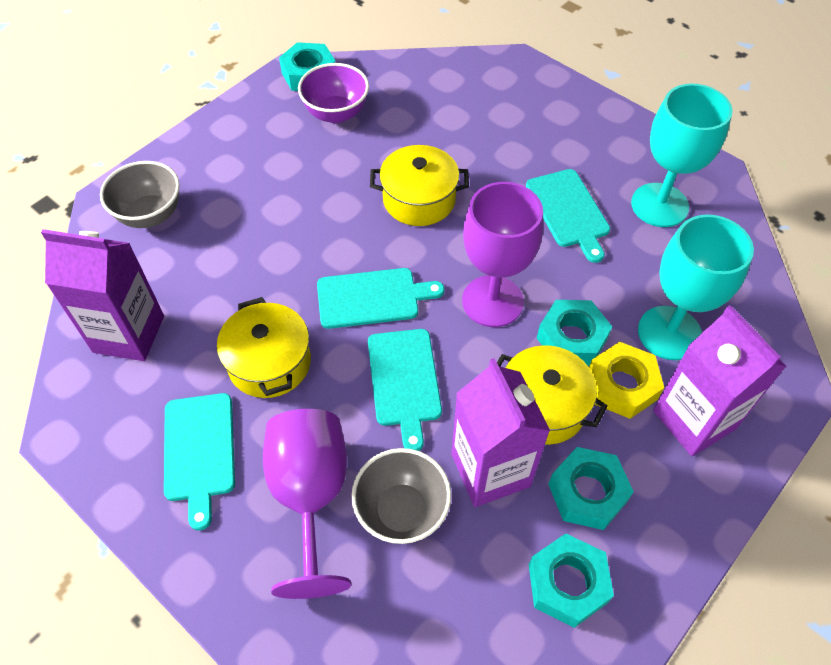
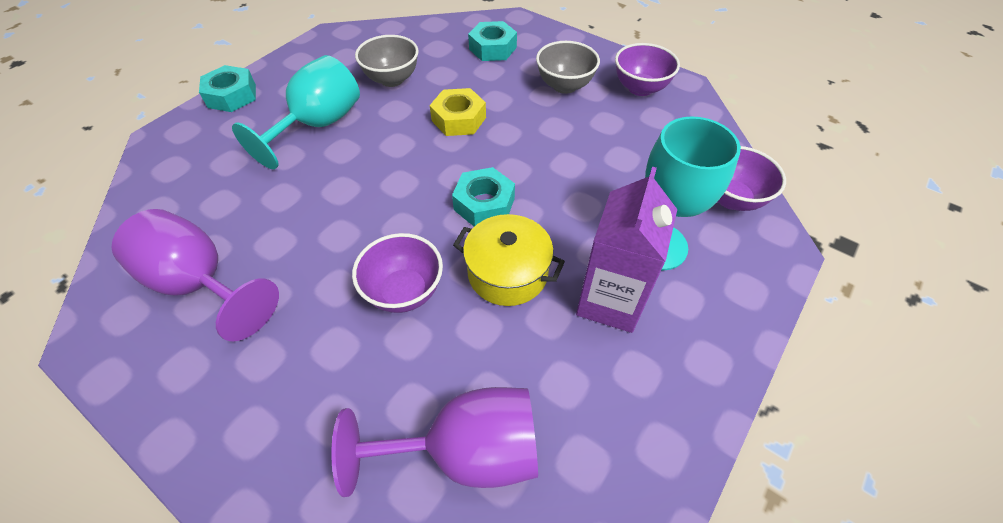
purple bowl: [298,63,369,123] = 1 -> [352,233,443,313] [615,43,680,96] [718,146,786,211] = 3
purple carton: [41,229,164,361] [451,358,550,507] [653,305,787,456] = 3 -> [576,167,677,333] = 1
turquoise cutting board: [164,393,235,530] [317,268,444,329] [368,329,442,451] [526,169,610,263] = 4 -> none = 0
turquoise nut: [279,42,336,91] [529,534,614,628] [537,300,612,366] [548,447,634,530] = 4 -> [199,65,256,112] [452,167,515,227] [468,21,517,61] = 3
yellow pot: [217,297,311,398] [370,145,469,226] [497,345,608,445] = 3 -> [453,214,565,306] = 1

